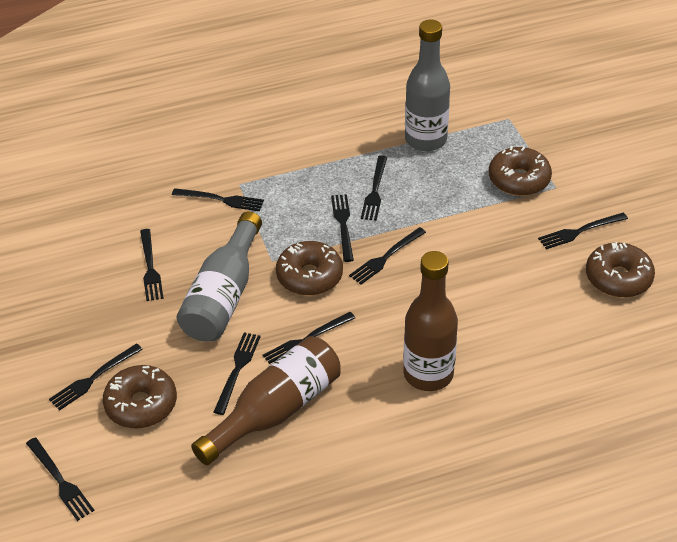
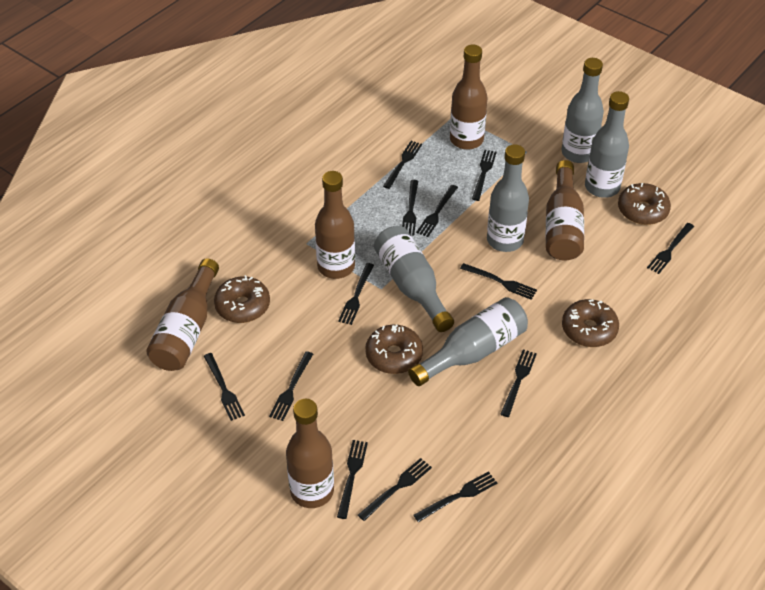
black fork: [26,437,95,521] [49,343,143,410] [140,229,164,301] [172,188,264,211] [214,332,261,415] [263,312,355,364] [331,194,354,262] [349,227,426,285] [361,155,387,221] [538,212,628,249] = 10 -> [204,353,245,421] [269,351,313,421] [337,440,368,519] [338,263,374,325] [358,458,432,521] [383,141,422,189] [402,180,418,236] [413,471,497,522] [416,185,458,237] [460,263,537,300] [472,150,497,201] [500,350,537,417] [647,223,694,274] = 13
brown bottle: [191,336,341,465] [403,251,458,391] = 2 -> [146,258,219,371] [286,399,334,508] [315,171,355,279] [450,45,488,150] [545,160,584,261] = 5
grey bottle: [177,212,262,341] [405,19,450,151] = 2 -> [374,226,454,332] [408,297,528,386] [487,144,529,252] [562,58,604,163] [585,91,629,198] = 5

